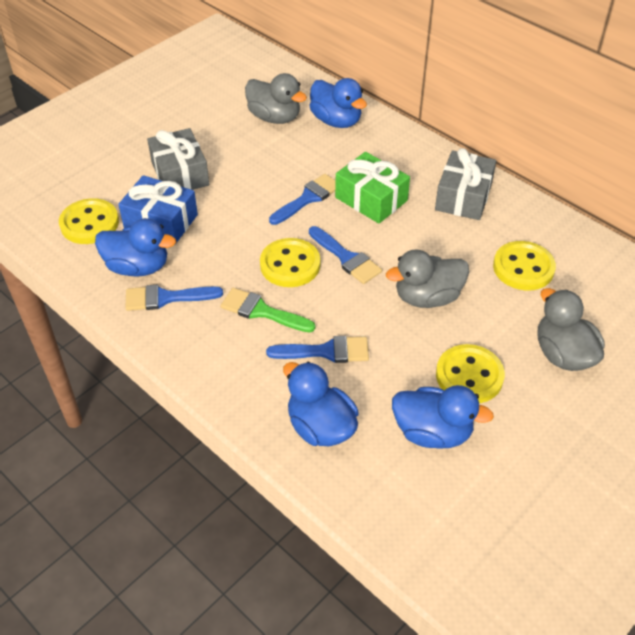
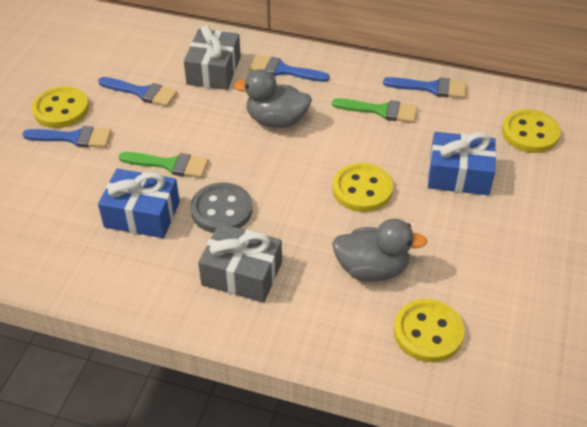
blue duck: [95,218,176,277] [283,362,359,446] [310,78,367,128] [392,385,494,449] = 4 -> none = 0
blue gift: [118,175,198,243] = 1 -> [98,169,180,238] [428,132,496,195] = 2
green brush: [221,288,315,332] = 1 -> [119,152,209,178] [332,98,417,123] = 2
green gift: [335,152,410,224] = 1 -> none = 0
grey button: none = 0 -> [191,182,252,233] = 1
grey duck: [245,73,307,124] [386,250,469,308] [538,288,605,371] = 3 -> [233,69,312,128] [332,219,427,282] = 2

